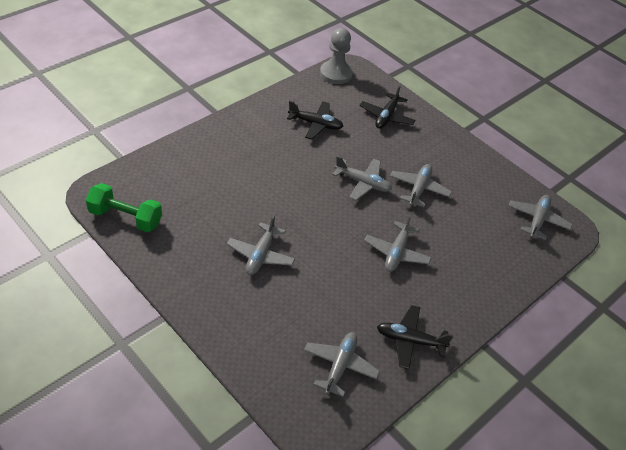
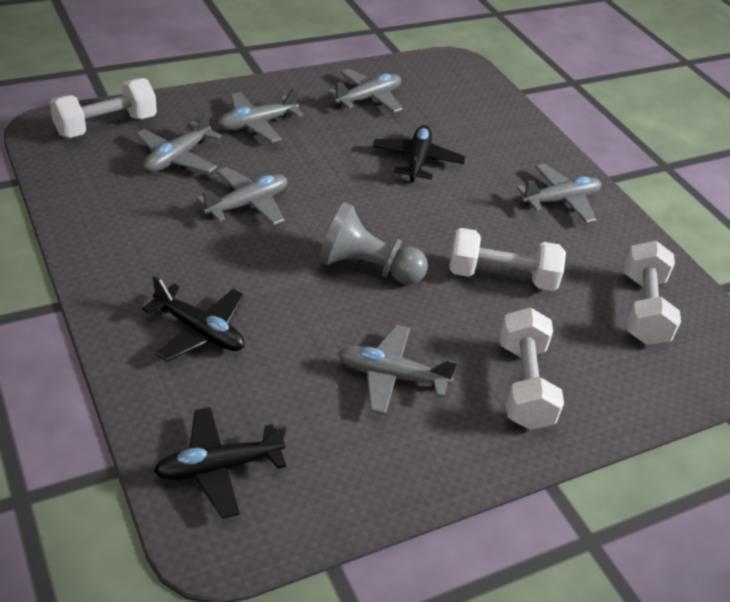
green dumbbell: [86,183,162,232] = 1 -> none = 0
white dumbbell: none = 0 -> [50,78,157,138] [449,228,566,291] [500,307,564,430] [624,241,681,345] = 4

